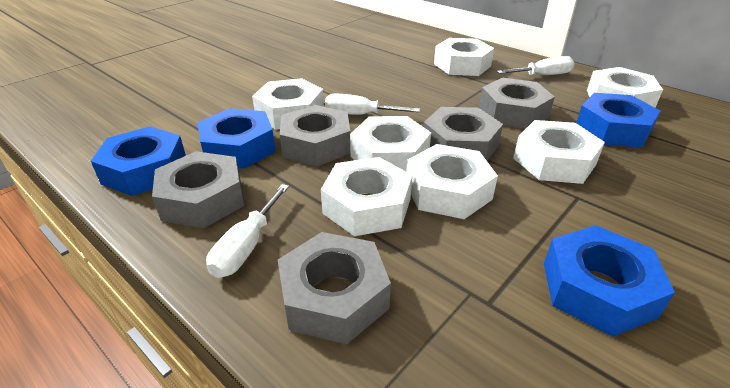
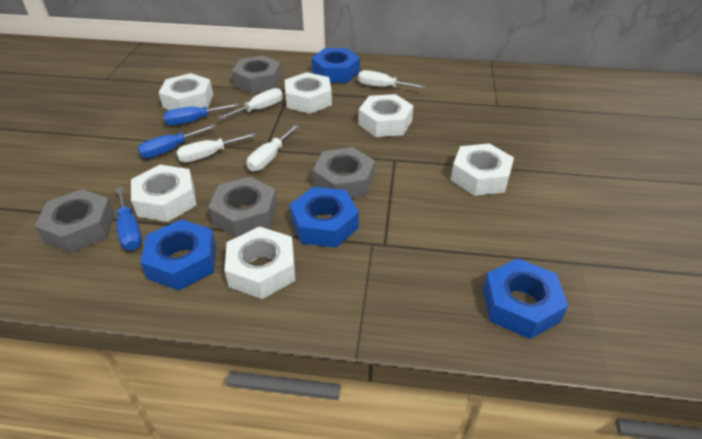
blue screwdriver: none = 0 -> [116,187,142,250] [138,125,215,158] [164,103,239,126] = 3
grey nut: [152,151,244,228] [278,232,391,344] [280,105,350,166] [423,107,503,161] [479,78,555,129] = 5 -> [35,189,115,253] [208,177,278,238] [232,55,282,94] [313,147,375,199] = 4
white nut: [252,78,324,130] [321,157,412,236] [350,116,431,171] [406,144,498,219] [434,38,494,76] [513,120,605,184] [587,67,663,108] = 7 -> [131,165,196,222] [159,73,213,110] [225,226,295,299] [285,72,332,114] [359,94,414,137] [451,143,514,196] = 6
white screwdriver: [206,184,289,278] [325,94,420,115] [497,56,575,75] = 3 -> [176,133,256,163] [218,88,283,120] [247,125,299,171] [358,70,425,89] = 4

